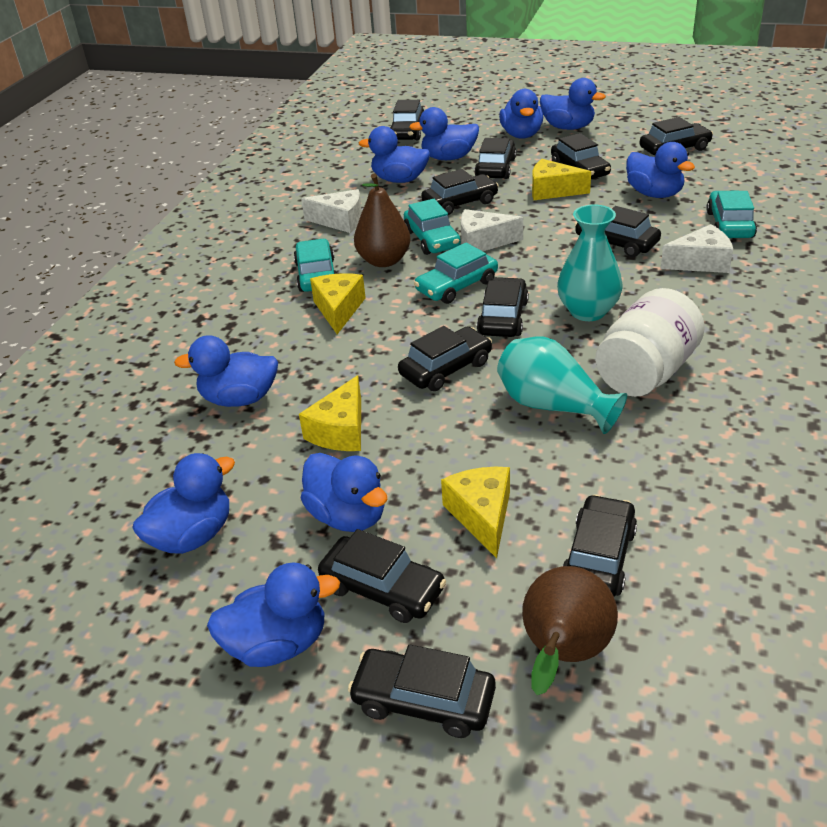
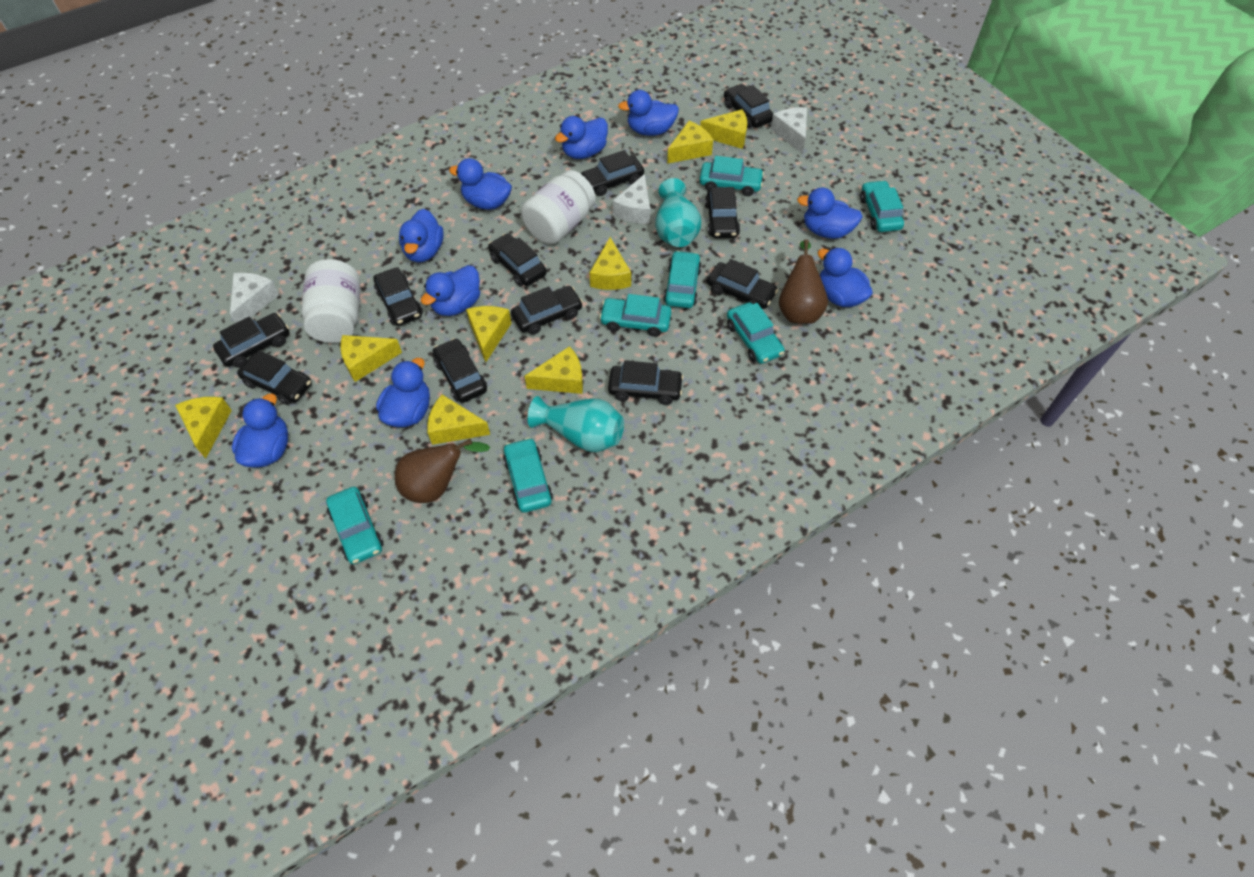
turquoise car: [294,239,337,292] [404,199,461,255] [414,243,498,304] [706,191,757,238] = 4 -> [326,487,384,564] [503,438,553,513] [599,294,672,337] [663,251,702,308] [699,156,764,196] [727,302,785,364] [860,180,904,232] = 7
white jar: [595,288,705,397] = 1 -> [301,259,360,343] [521,170,596,244] = 2
yellow cheese: [299,375,361,451] [310,273,366,334] [441,467,510,558] [532,159,591,200] = 4 -> [175,397,232,459] [341,335,402,382] [427,394,490,445] [466,306,512,363] [525,346,583,394] [589,237,631,290] [667,121,713,164] [700,109,747,149] = 8

